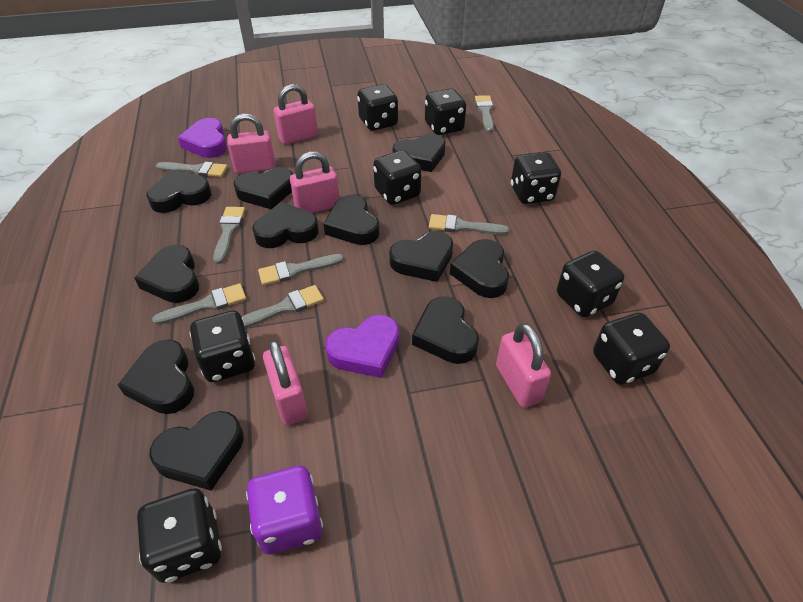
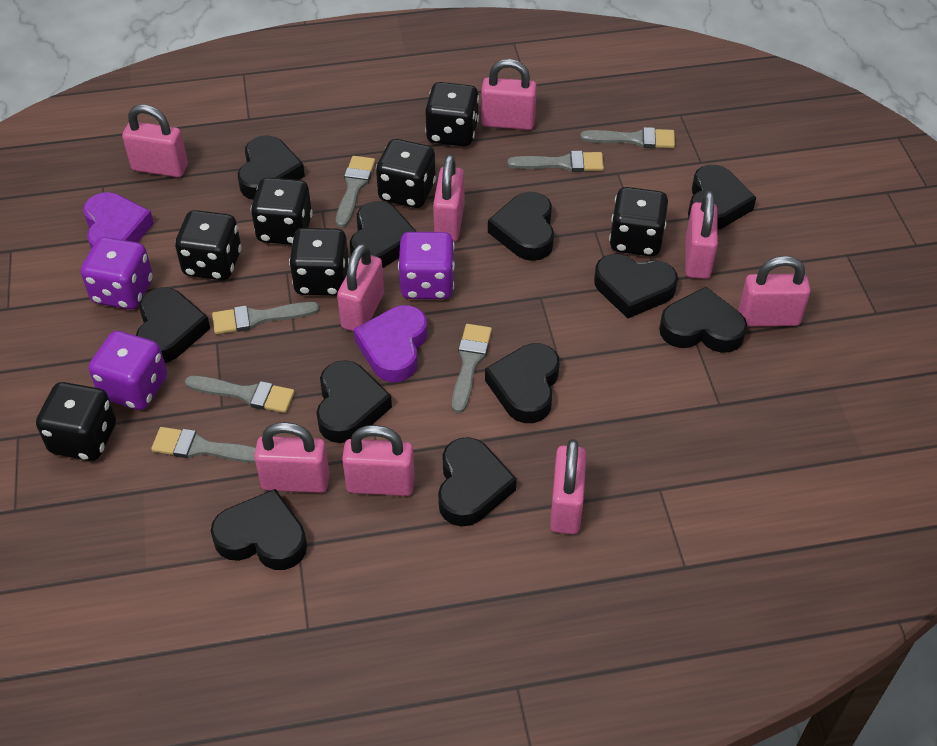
black dice: [137,488,222,583] [190,310,255,382] [357,84,398,131] [373,150,421,205] [425,88,466,135] [511,152,561,204] [557,251,624,317] [593,313,670,385] = 8 -> [36,382,116,461] [175,210,242,280] [251,177,313,245] [289,228,350,296] [376,139,436,208] [425,82,479,146] [609,187,668,256] = 7
pink padlock: [227,114,276,174] [263,340,308,425] [273,84,318,144] [290,151,339,213] [496,323,551,408] = 5 -> [122,105,188,177] [254,422,330,493] [337,243,384,331] [342,425,415,496] [433,155,464,241] [481,59,537,130] [550,439,587,534] [686,191,718,279] [738,256,811,327] = 9
purple dice: [246,466,323,554] = 1 -> [81,237,153,309] [89,331,167,410] [398,232,455,299] = 3

